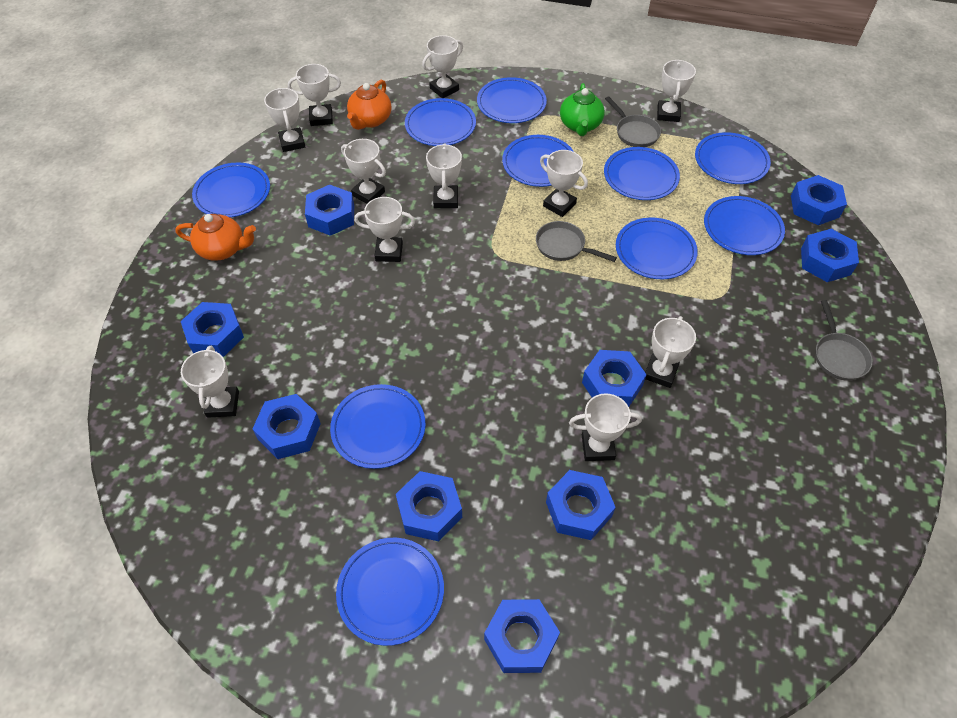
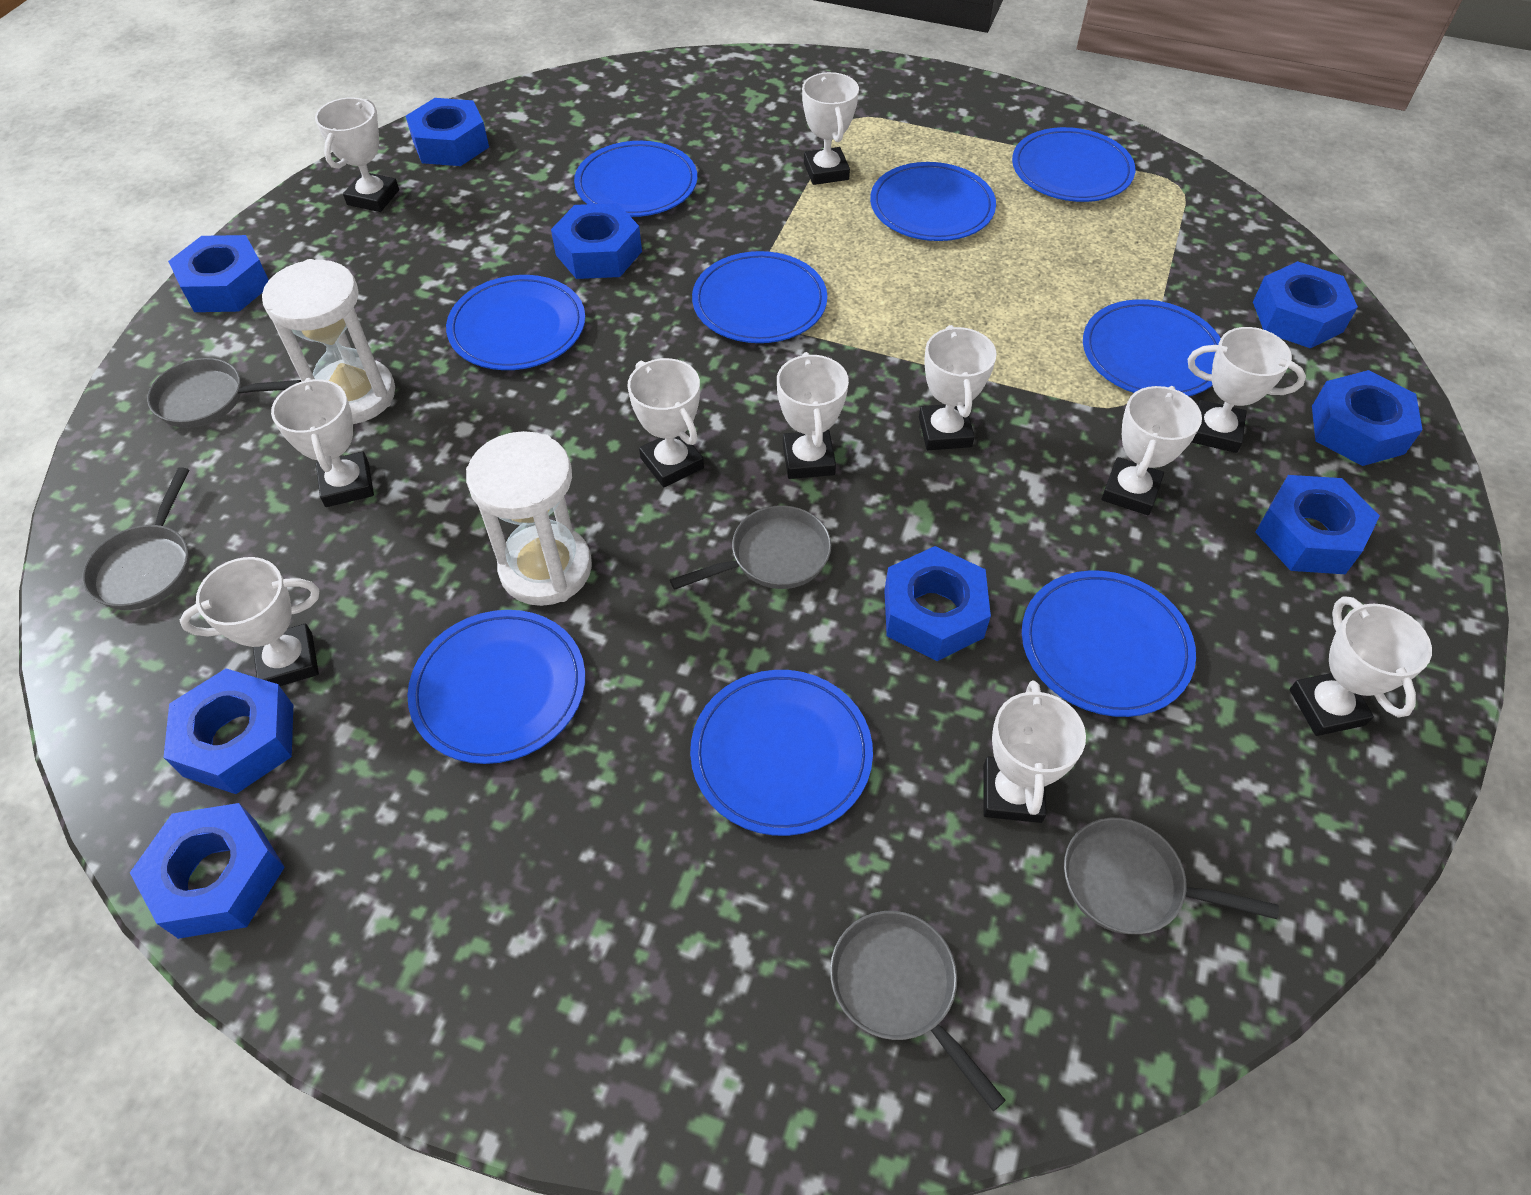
blue plate: [192,162,270,218] [330,384,426,469] [336,538,444,646] [405,98,476,146] [477,77,547,123] [502,135,574,187] [604,147,680,200] [616,218,698,279] [695,132,771,184] [704,196,785,255] = 10 -> [407,610,585,764] [446,275,585,370] [574,141,697,217] [690,670,873,836] [692,251,827,343] [870,162,996,241] [1012,127,1135,202] [1022,570,1196,717] [1083,299,1221,396] = 9
green teapot: [560,83,605,136] = 1 -> none = 0
grey pan: [536,221,617,262] [605,96,661,147] [815,300,873,381] = 3 -> [82,467,190,610] [147,358,301,428] [670,505,831,590] [830,911,1006,1111] [1064,818,1279,934] = 5
orange teapot: [175,214,256,261] [347,80,392,130] = 2 -> none = 0
white hourglass: none = 0 -> [262,259,395,424] [466,431,592,606] = 2

